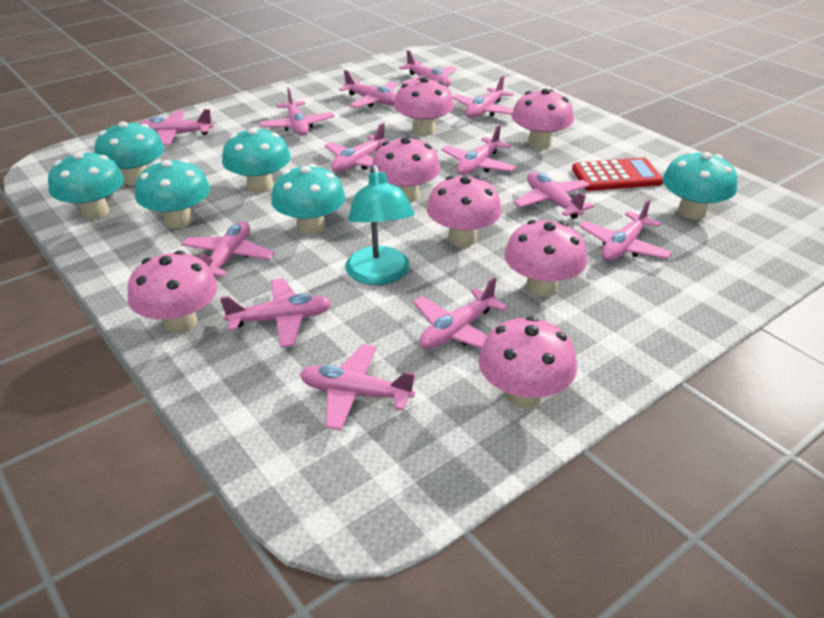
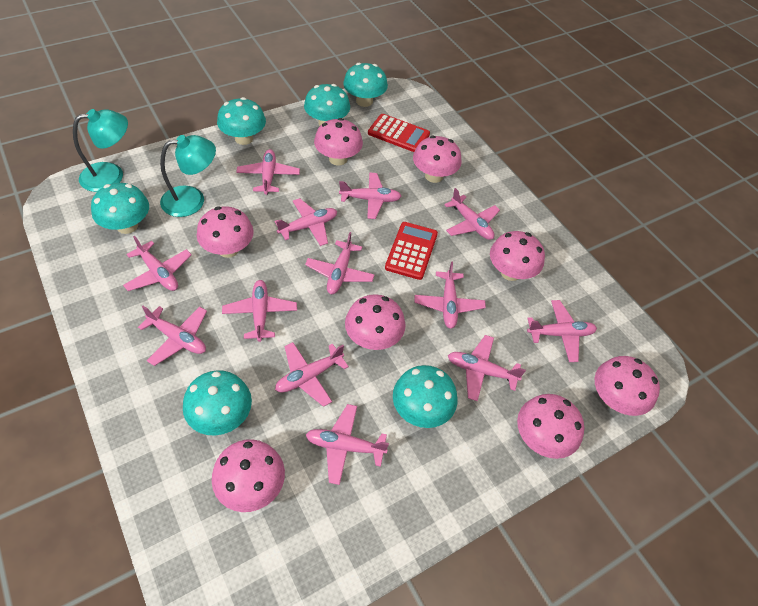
pink mushroom: [128,250,218,333] [371,136,441,202] [394,77,454,136] [426,176,502,246] [478,316,577,408] [504,220,587,297] [512,88,574,149] = 7 -> [197,206,254,258] [212,439,285,512] [314,118,363,166] [345,294,406,350] [413,136,462,183] [490,231,545,281] [517,394,584,459] [595,356,660,416] = 8
red calculator: [572,158,663,191] = 1 -> [368,114,430,152] [385,222,438,280] = 2
turquoise lamp: [345,165,415,285] = 1 -> [73,109,128,192] [160,135,216,217] = 2

